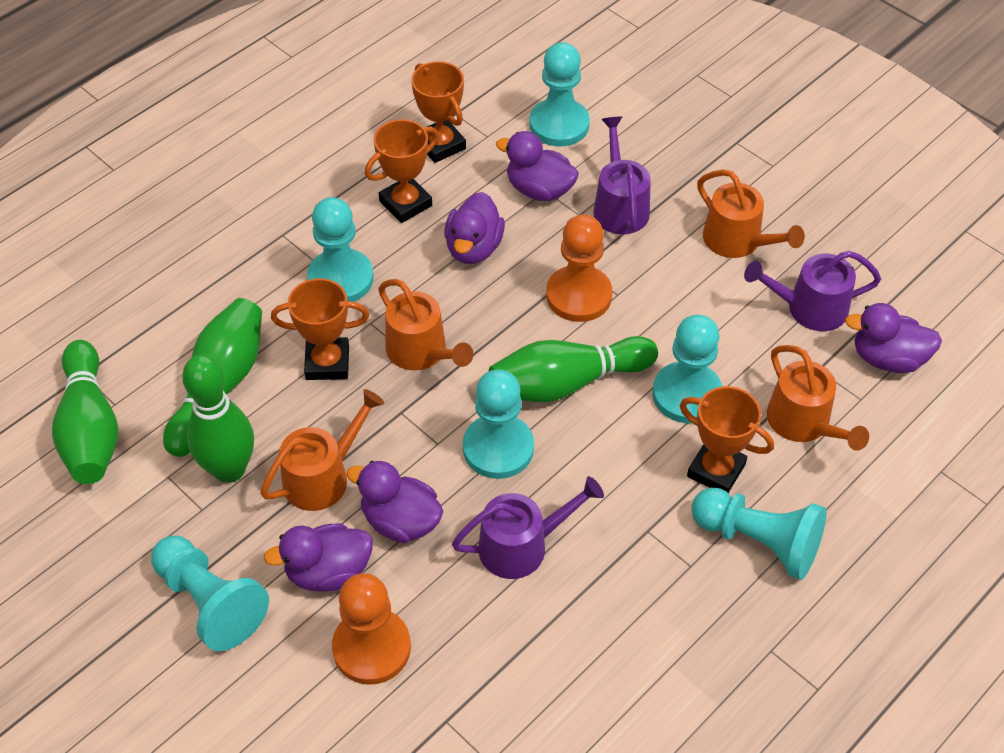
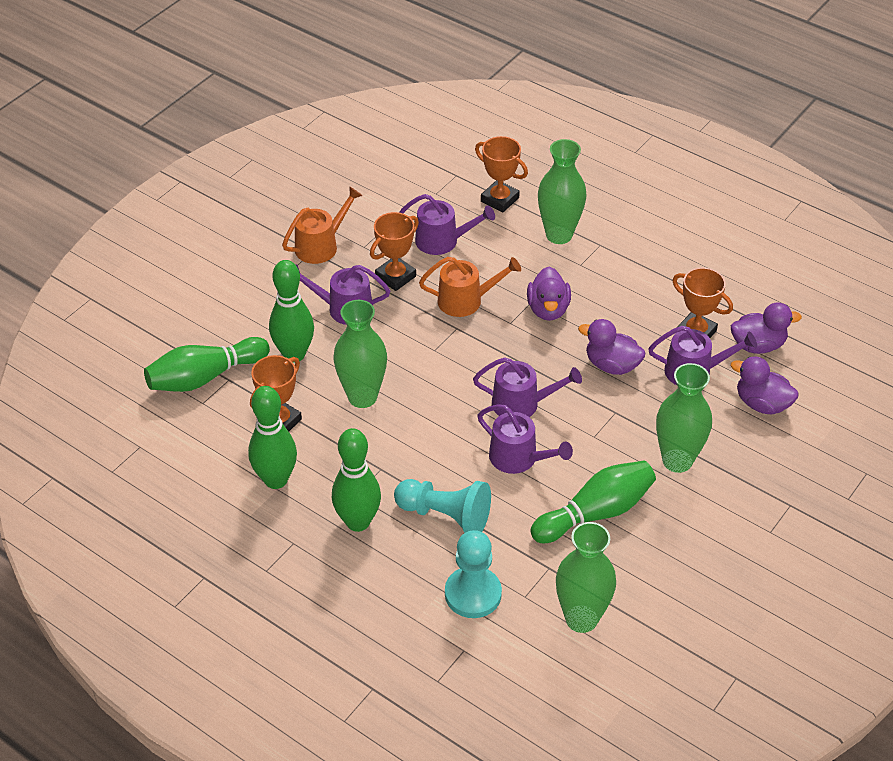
green bowling pin: [52,340,118,484] [163,298,262,457] [182,355,254,483] [489,336,658,402] = 4 -> [144,337,270,392] [248,386,297,489] [269,260,314,361] [332,428,381,532] [530,460,656,543] = 5
green vase: none = 0 -> [334,300,387,408] [538,139,586,244] [556,522,616,633] [656,363,712,473] = 4
orange pawn: [332,573,411,685] [546,214,612,322] = 2 -> none = 0
orange watering can: [260,389,384,511] [378,279,473,370] [697,169,805,258] [767,345,869,451] = 4 -> [282,186,363,264] [419,257,521,317] = 2
purple duck: [264,524,373,592] [346,461,443,543] [444,192,505,264] [496,131,579,201] [845,303,942,373] = 5 -> [527,267,571,321] [578,319,646,375] [731,303,802,354] [731,356,799,415] = 4
purple watering can: [452,476,604,579] [593,116,651,234] [744,251,881,331] = 3 -> [296,265,390,325] [399,194,495,255] [473,357,582,417] [477,404,573,474] [648,326,757,385] = 5
turquoise pawn: [151,535,269,651] [307,197,373,302] [463,369,534,479] [529,42,590,147] [652,315,722,423] [691,488,827,580] = 6 -> [394,479,491,533] [445,530,502,618] = 2

